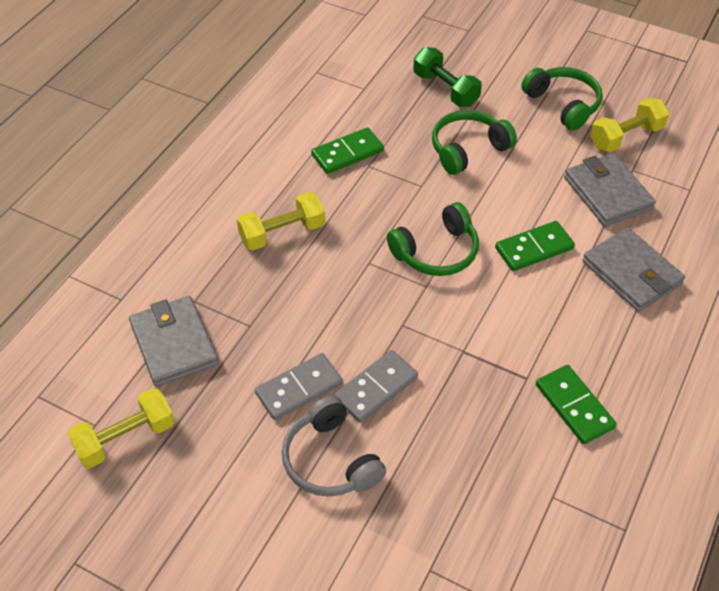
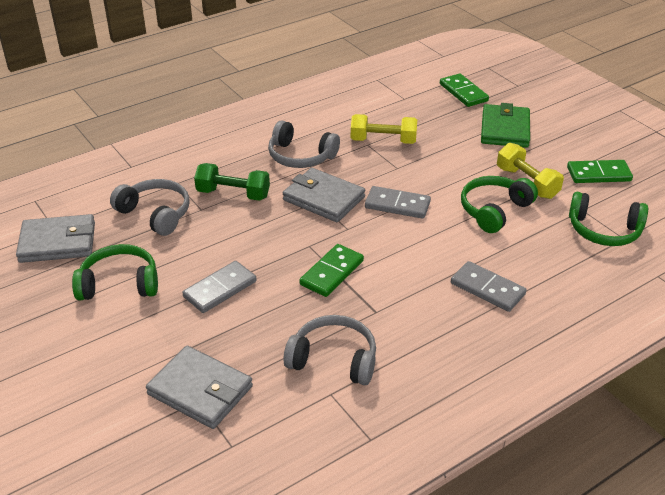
green wallet: none = 0 -> [481,103,530,148] = 1
grey domino: [255,353,343,420] [334,350,418,423] = 2 -> [182,261,257,313] [365,186,431,219] [451,261,526,312] = 3
grey headphones: [282,395,386,497] = 1 -> [110,179,190,236] [268,120,340,168] [283,315,376,385] = 3
yellow dumbbell: [67,388,175,469] [237,192,325,251] [590,98,670,152] = 3 -> [351,114,417,144] [497,143,564,199] = 2

